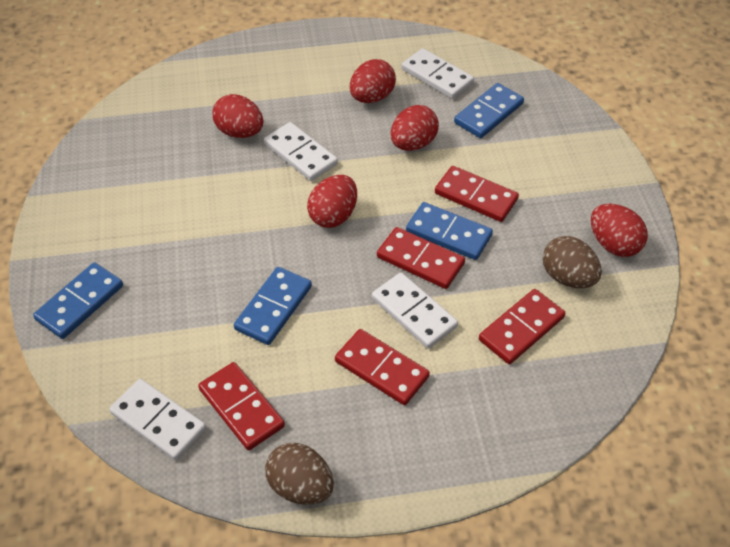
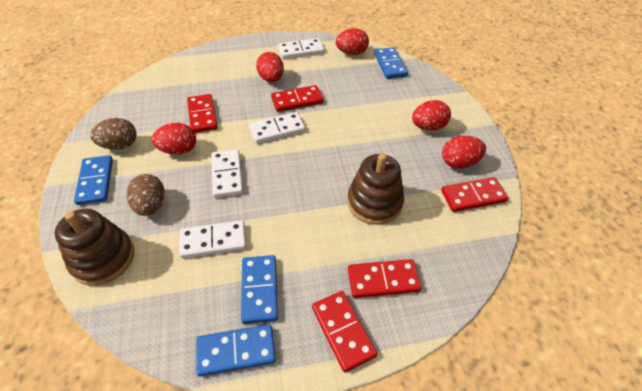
brown stacking toy: none = 0 -> [55,209,134,286] [347,153,404,225] = 2

